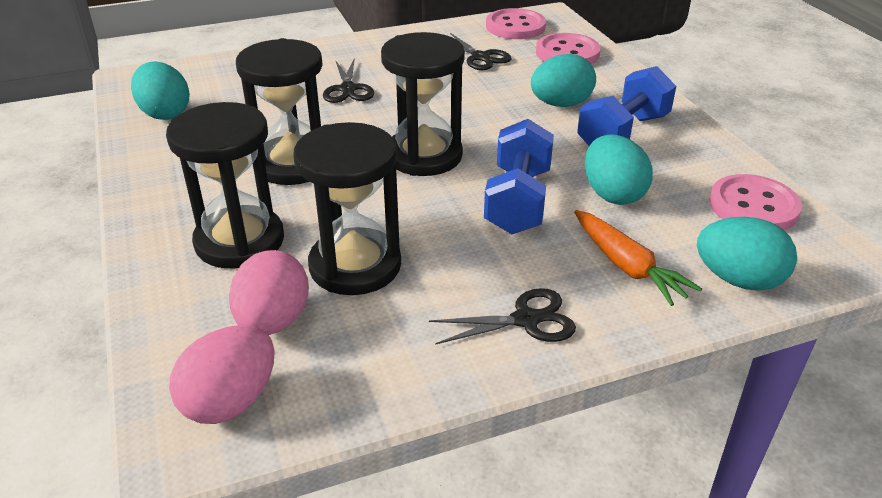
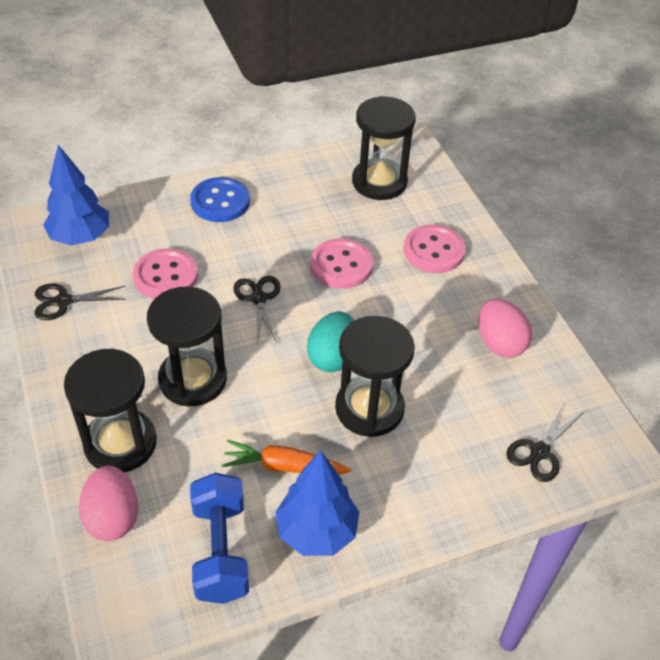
blue button: none = 0 -> [190,177,250,222] = 1
blue dumbbell: [484,119,554,234] [577,66,676,146] = 2 -> [190,472,249,604] = 1
blue tree: none = 0 -> [43,145,109,246] [275,450,359,556] = 2
turquoise egg: [131,61,190,120] [531,54,596,107] [585,135,653,205] [697,217,797,291] = 4 -> [307,311,354,372] = 1

